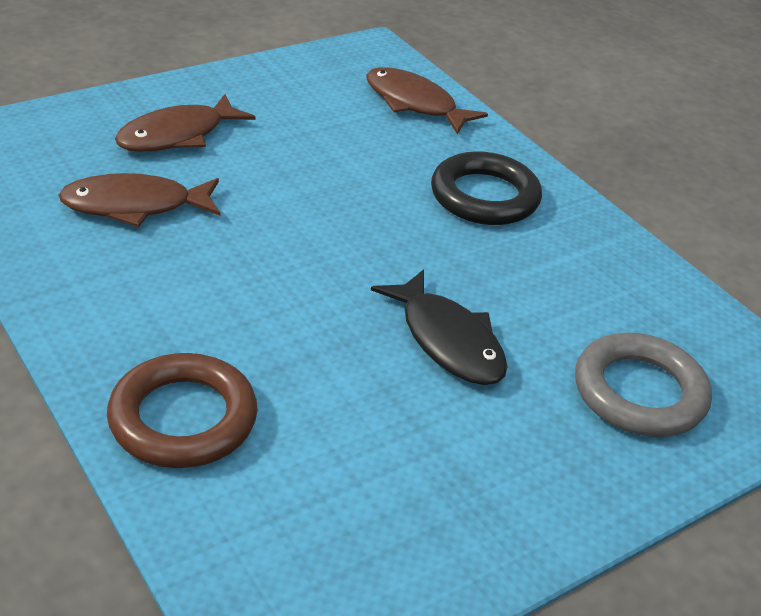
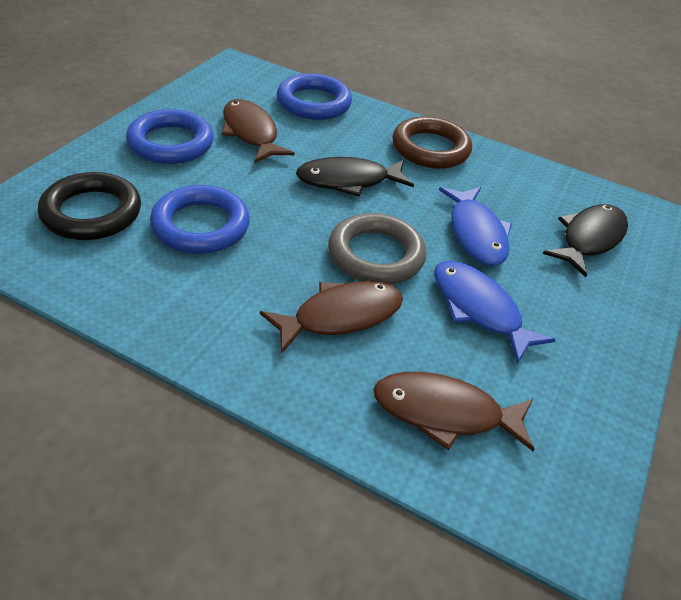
black fish: [371,269,508,385] = 1 -> [296,157,414,197] [542,204,628,277] = 2
blue fish: none = 0 -> [434,261,556,364] [439,187,512,266] = 2
blue ring: none = 0 -> [126,109,214,164] [150,185,250,254] [277,73,352,120] = 3

